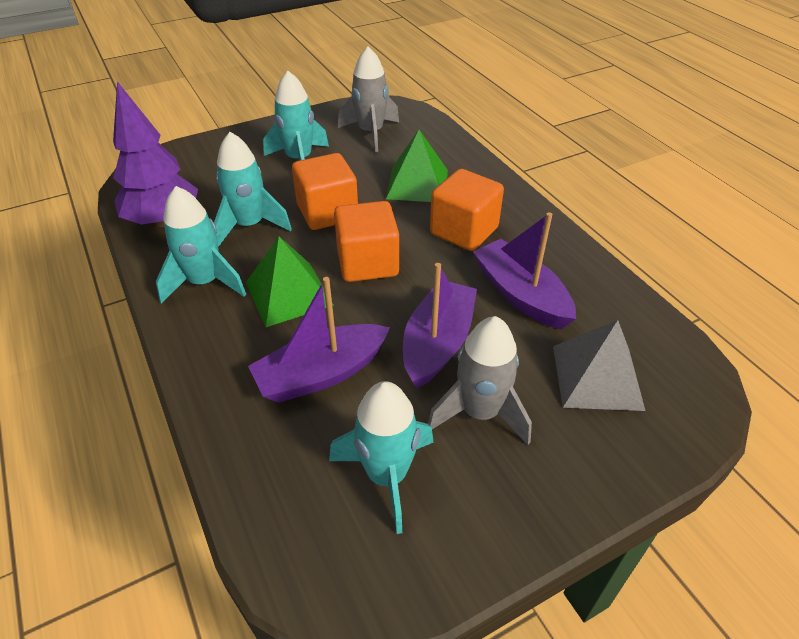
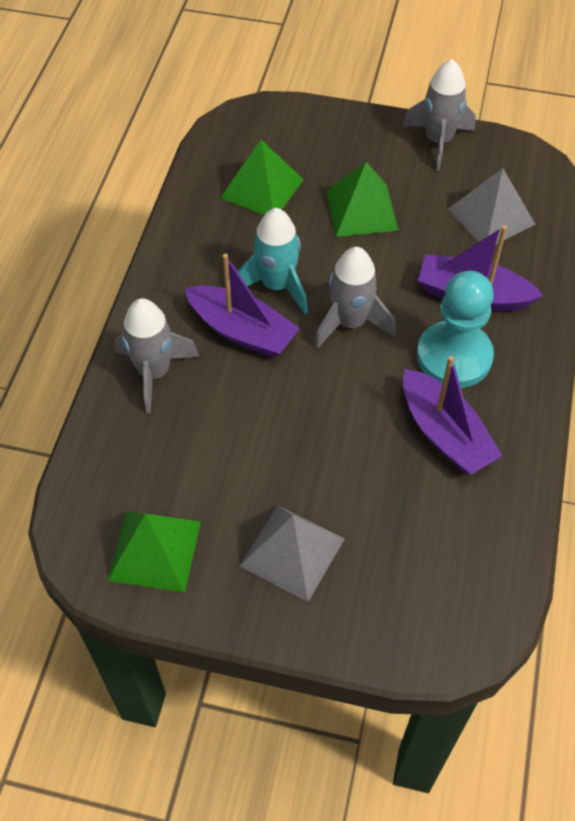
green pyramid: [246,237,334,327] [386,130,448,202] = 2 -> [108,511,201,592] [221,140,304,215] [326,162,398,237] = 3
grey pyramid: [553,320,646,411] = 1 -> [240,505,345,602] [447,168,535,244] = 2
grey rocket: [338,46,399,152] [428,316,532,445] = 2 -> [115,298,199,414] [314,247,396,349] [403,59,476,171] = 3
orange cube: [292,153,358,230] [334,201,399,282] [430,169,504,251] = 3 -> none = 0
purple tree: [113,81,198,227] = 1 -> none = 0
turquoise pawn: none = 0 -> [417,271,494,388] = 1
turquoise rocket: [156,186,246,303] [214,132,292,247] [263,71,329,160] [329,381,434,534] = 4 -> [238,208,308,314] = 1

